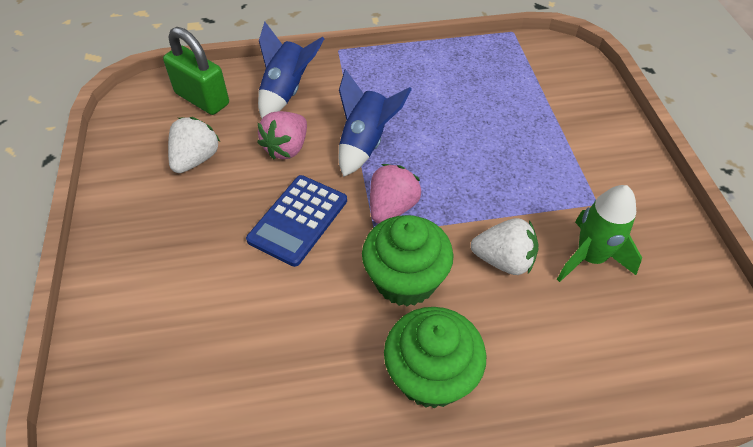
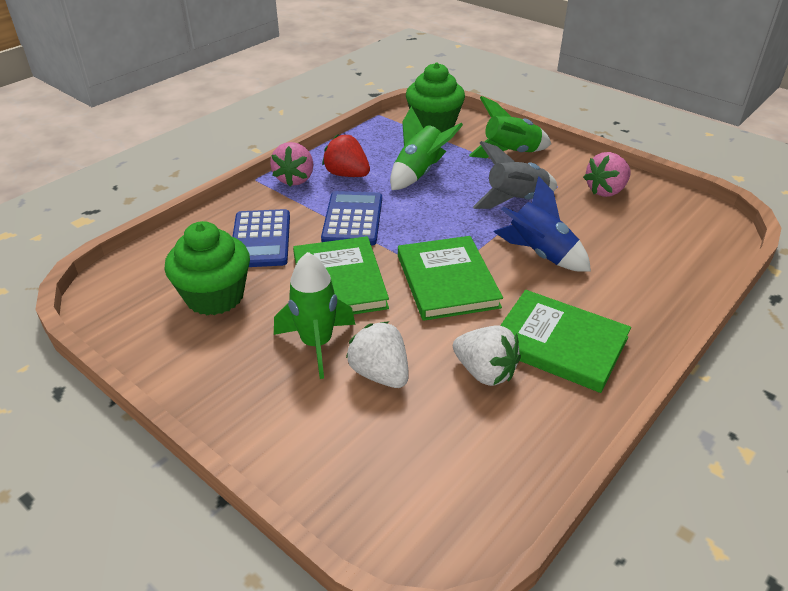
blue calculator: [246,175,347,267] = 1 -> [232,209,290,267] [321,191,382,246] = 2
blue rocket: [258,22,325,118] [339,69,412,177] = 2 -> [494,176,591,272] = 1
green book: none = 0 -> [293,236,389,315] [398,236,503,321] [500,290,631,393] = 3
green padlock: [163,27,229,115] = 1 -> none = 0
green rocket: [557,185,642,282] = 1 -> [274,252,355,379] [390,106,463,190] [469,96,551,158] = 3
grey rocket: none = 0 -> [473,141,557,209] = 1
red strawberry: none = 0 -> [322,134,370,177] = 1

